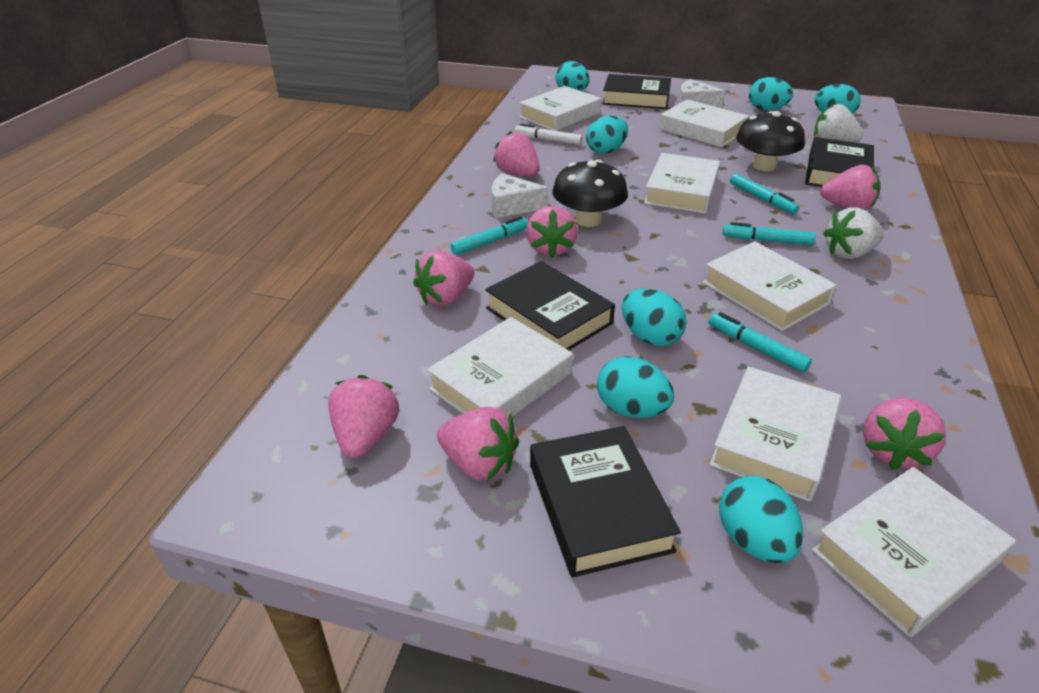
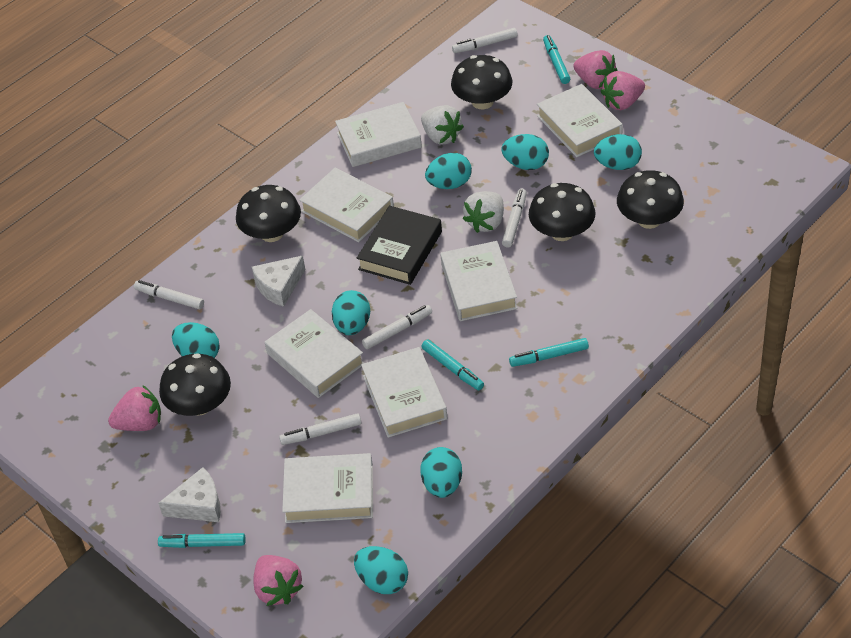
black book: [485,261,615,350] [530,426,681,577] [602,74,671,109] [805,137,874,187] = 4 -> [357,206,442,285] = 1
black mushroom: [552,160,628,227] [736,111,805,171] = 2 -> [159,353,231,416] [236,185,301,242] [451,55,512,110] [529,183,596,241] [617,170,684,229] = 5
pink strawberry: [328,375,399,458] [413,250,474,306] [437,406,519,481] [493,131,540,176] [526,206,578,258] [820,165,881,211] [863,397,946,470] = 7 -> [108,385,161,431] [253,555,303,606] [573,50,617,89] [601,71,645,110] = 4
white marker: [515,123,583,145] = 1 -> [134,280,204,310] [279,413,362,445] [362,305,432,349] [452,28,518,53] [502,189,527,247] = 5

